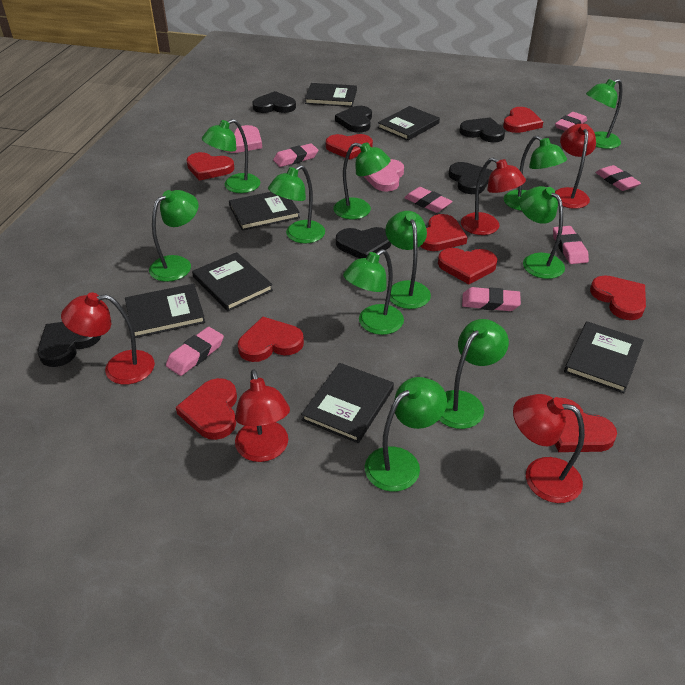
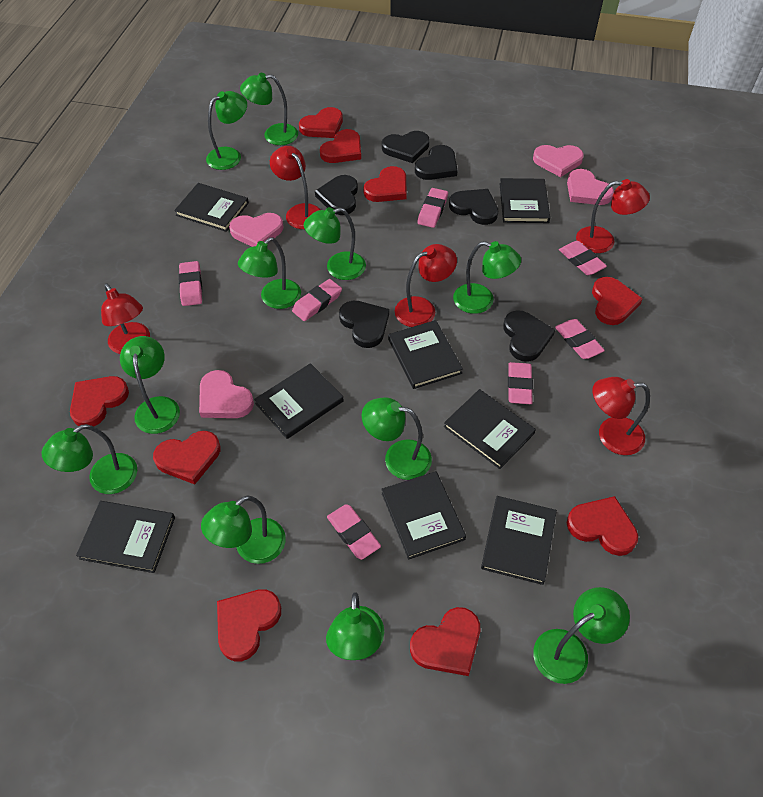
black book: [125,284,205,338] [192,252,273,311] [229,192,300,231] [301,363,394,443] [305,83,357,107] [378,106,440,141] [564,321,644,393] = 7 -> [76,501,175,573] [174,183,249,232] [254,363,344,439] [381,471,466,559] [388,320,463,389] [444,389,536,469] [481,496,557,585] [499,178,550,223] = 8
pink heart: [226,125,262,153] [363,159,404,191] = 2 -> [199,370,254,418] [229,213,283,247] [533,145,584,177] [567,169,614,205] = 4

